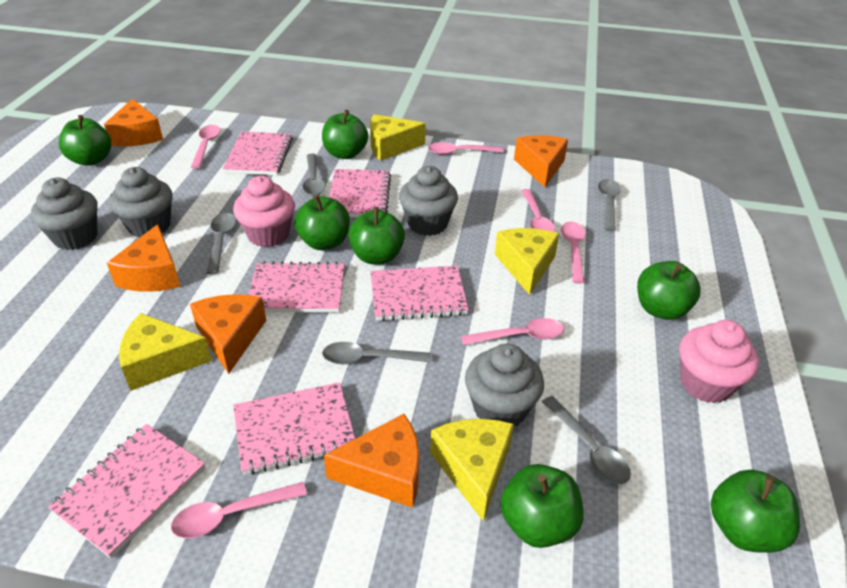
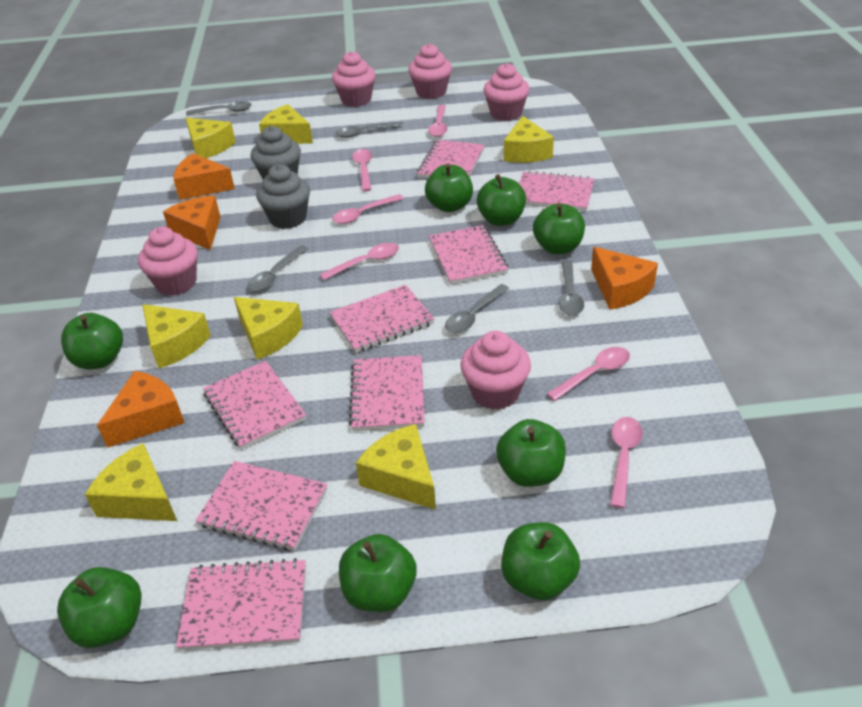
green apple: [58,115,111,166] [295,195,350,250] [322,110,368,159] [348,207,405,264] [500,464,584,548] [637,261,701,320] [711,469,800,553] = 7 -> [57,567,142,648] [61,313,123,369] [339,534,416,612] [425,164,473,212] [477,174,526,226] [496,419,566,487] [501,522,580,600] [533,203,585,254] = 8
grey cupcake: [31,178,98,250] [109,167,173,238] [399,166,458,236] [465,344,544,426] = 4 -> [251,126,301,179] [256,164,310,229] = 2
orange cheese: [104,99,163,146] [107,224,181,292] [190,294,266,374] [324,414,419,508] [514,135,568,187] = 5 -> [97,371,185,448] [163,195,221,250] [173,153,235,200] [591,247,658,310] = 4
pink cupcake: [233,176,295,247] [680,320,759,403] = 2 -> [138,227,198,296] [332,51,376,107] [408,44,452,99] [460,331,531,410] [484,63,529,121] = 5
pink notebook: [48,424,205,558] [223,132,293,175] [233,382,355,475] [249,261,345,313] [329,169,391,217] [370,266,469,321] = 6 -> [176,558,306,650] [195,461,328,551] [203,361,306,450] [329,285,434,353] [349,355,425,431] [417,140,485,179] [429,225,508,285] [519,171,594,211] = 8
yellow cheese: [119,313,212,391] [370,114,426,161] [430,419,514,522] [495,228,559,295] = 4 -> [85,443,177,521] [142,304,211,369] [185,118,236,158] [234,297,303,360] [259,104,313,144] [356,424,436,510] [504,116,554,163] = 7

